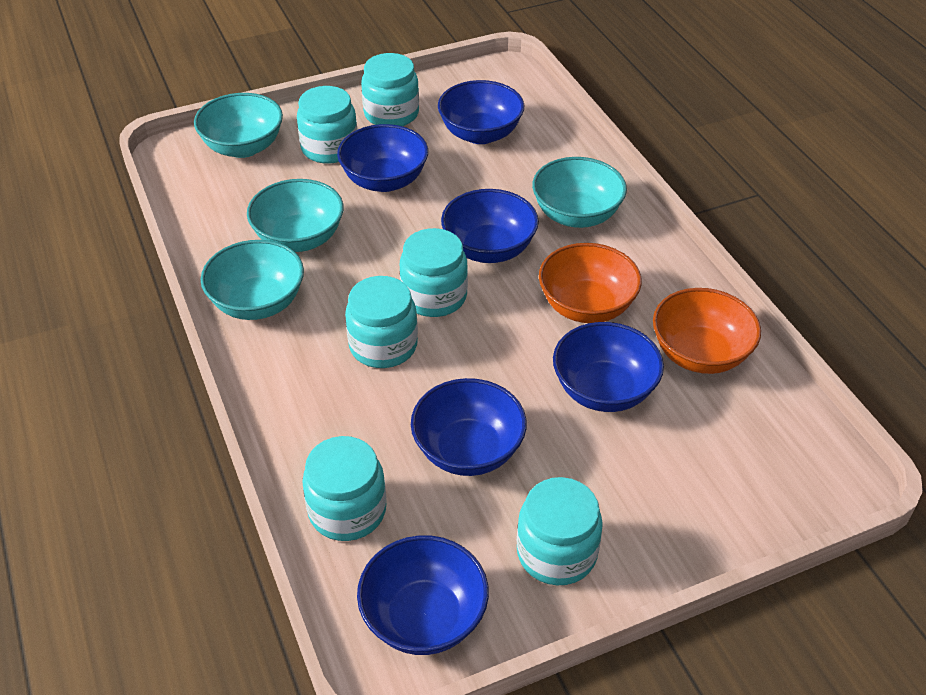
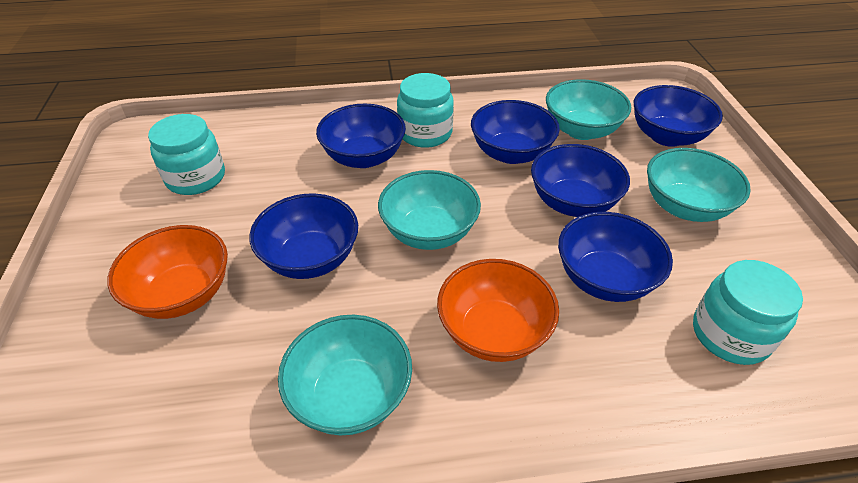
turquoise jar: [297,86,357,164] [302,436,386,541] [345,276,418,368] [361,53,419,126] [400,228,468,317] [517,477,603,585] = 6 -> [148,114,225,195] [397,73,454,148] [693,260,803,365] = 3

